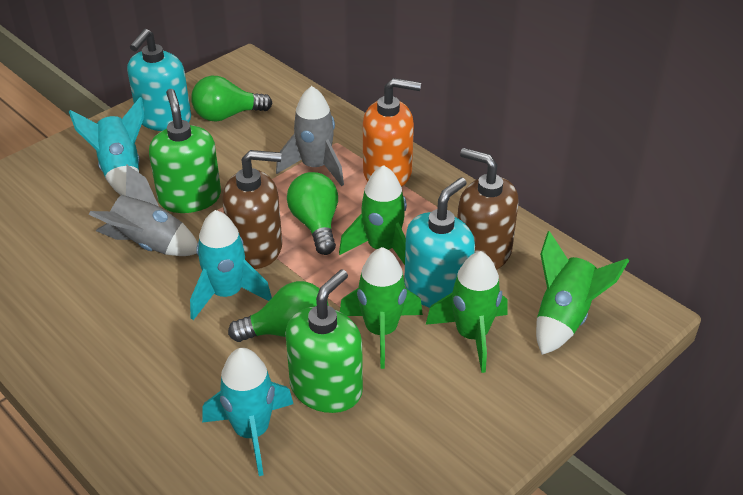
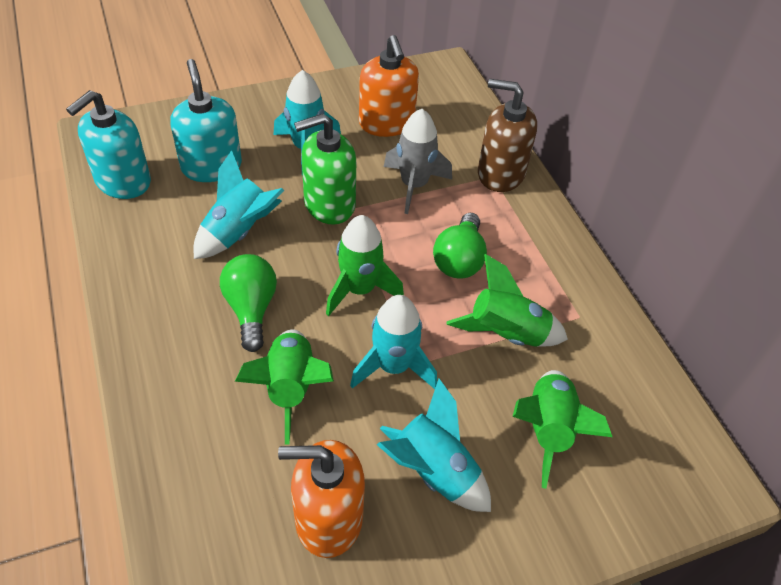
brown soap dispenser: [222,150,282,269] [457,148,519,270] = 2 -> [478,79,537,192] = 1
green light bulb: [191,76,273,122] [228,281,329,342] [287,172,338,255] = 3 -> [220,254,277,352] [433,213,487,279] = 2
green soap dispenser: [149,89,221,213] [285,269,363,413] = 2 -> [294,113,356,225] = 1
grey rocket: [88,165,198,256] [276,86,344,186] = 2 -> [384,109,452,214] = 1
orange soap dispenser: [363,78,421,187] = 1 -> [278,440,365,558] [359,35,419,137] = 2
turquoise rocket: [69,97,144,196] [190,210,272,320] [202,348,293,476] = 3 -> [194,150,285,259] [274,70,341,175] [350,295,437,389] [377,379,491,512] = 4

